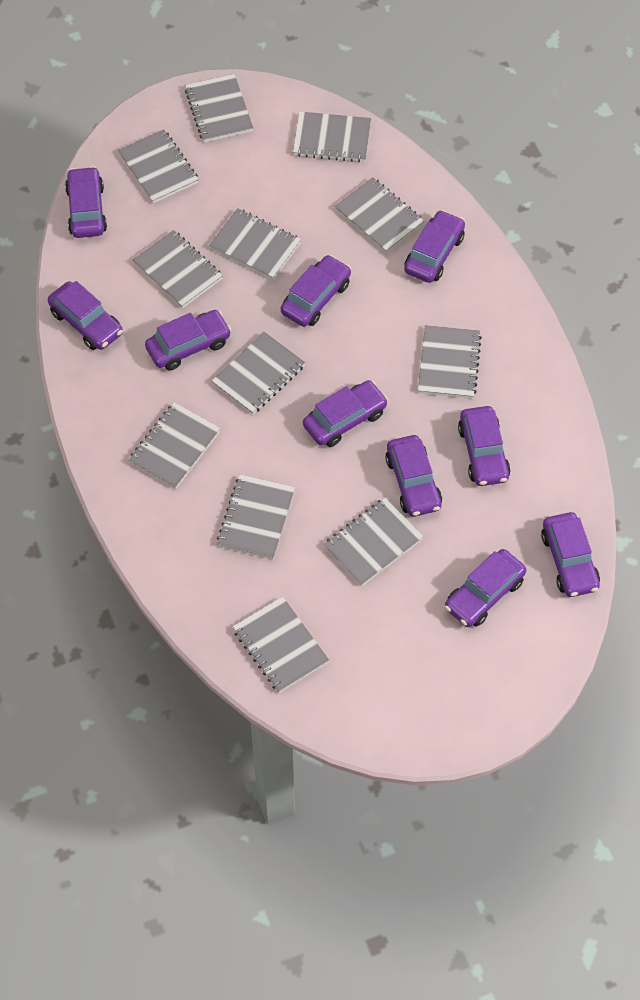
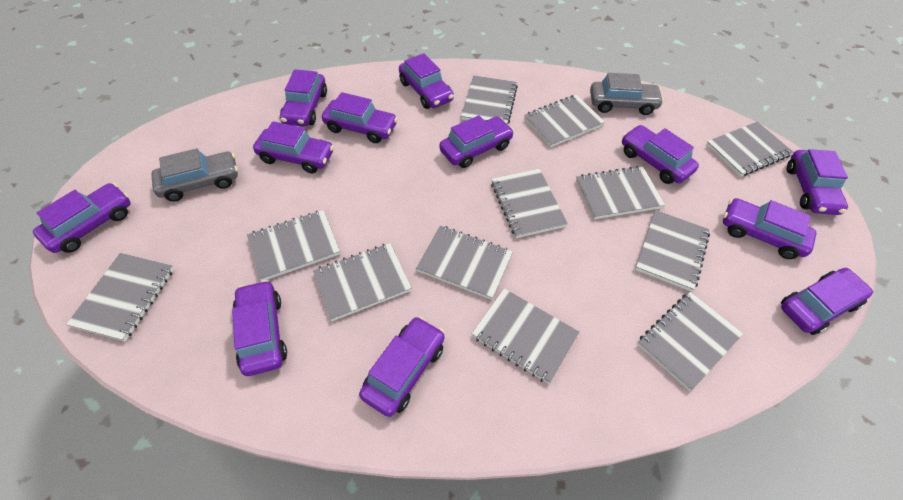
grey car: none = 0 -> [151,148,238,202] [590,73,664,115] = 2
purple car: [48,281,123,350] [65,166,107,238] [145,310,232,371] [281,255,351,327] [303,380,388,447] [385,435,442,517] [404,210,465,283] [445,549,526,627] [458,406,510,486] [541,512,600,597] = 10 -> [33,183,131,253] [232,280,287,376] [253,121,334,173] [280,69,327,127] [322,92,398,143] [359,316,445,417] [399,53,454,109] [439,115,514,168] [622,125,699,184] [723,198,817,259] [781,268,873,335] [787,149,848,215] = 12

